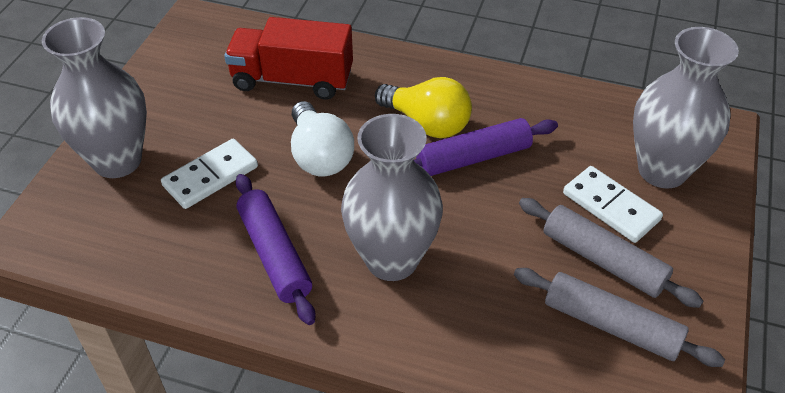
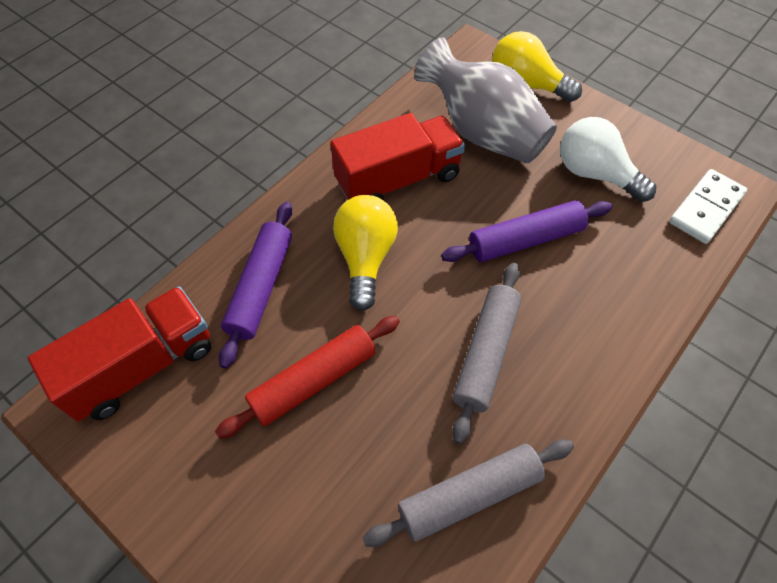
grey vase: [42,17,147,178] [341,114,443,281] [633,27,739,188] = 3 -> [414,37,557,163] = 1
red rolling pin: none = 0 -> [215,316,400,439] = 1
red truck: [224,17,353,100] = 1 -> [28,286,211,422] [330,113,465,201] = 2
white domino: [161,139,258,209] [563,166,663,243] = 2 -> [669,169,747,244] = 1
yellow light bulb: [375,77,472,138] = 1 -> [333,195,398,311] [492,31,582,102] = 2

